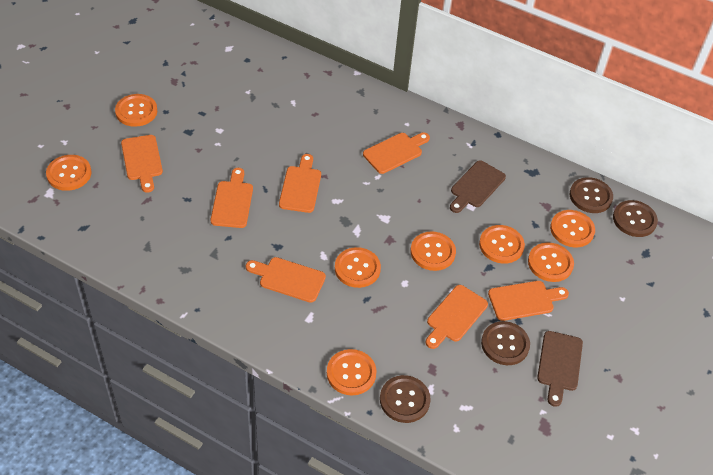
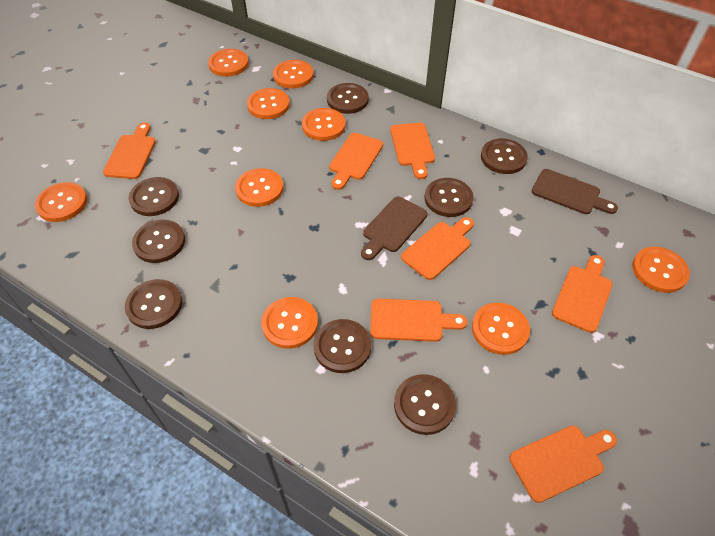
brown button: [380,375,431,423] [481,321,530,365] [570,177,613,213] [613,200,658,237] = 4 -> [125,279,182,329] [129,177,179,216] [132,220,185,263] [313,319,371,373] [327,83,369,114] [394,374,456,435] [425,178,474,217] [481,139,528,174] = 8
orange button: [46,155,92,191] [115,94,157,127] [327,349,377,395] [335,247,381,288] [411,232,456,271] [479,225,525,264] [528,242,574,282] [550,210,595,247] = 8 -> [35,182,87,222] [208,49,249,77] [235,168,284,207] [247,88,290,119] [261,297,318,349] [273,60,314,89] [302,108,346,141] [472,303,530,355] [632,247,690,293] = 9

